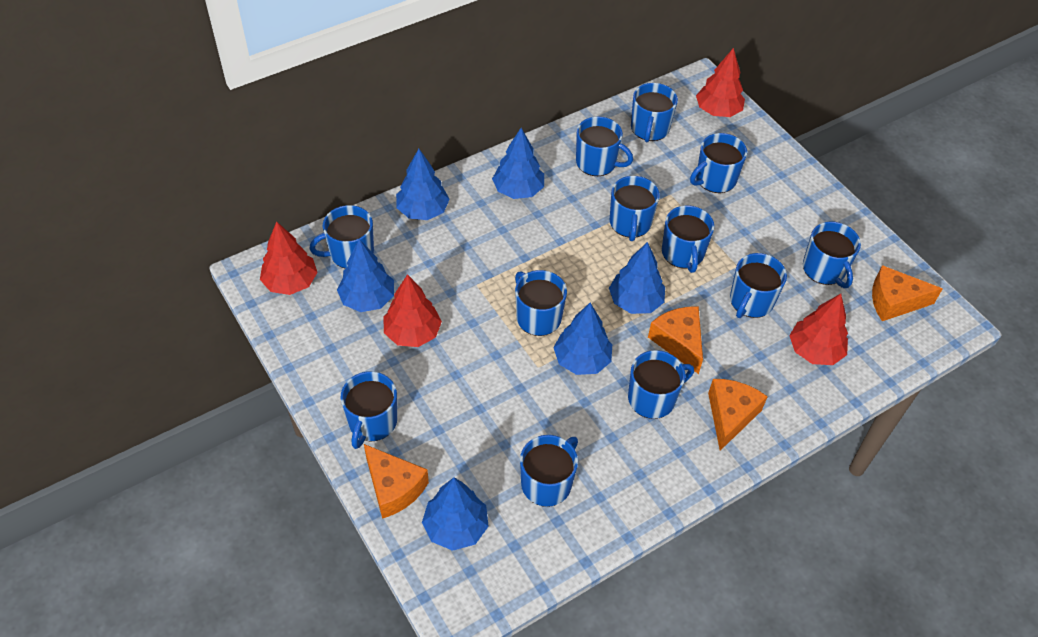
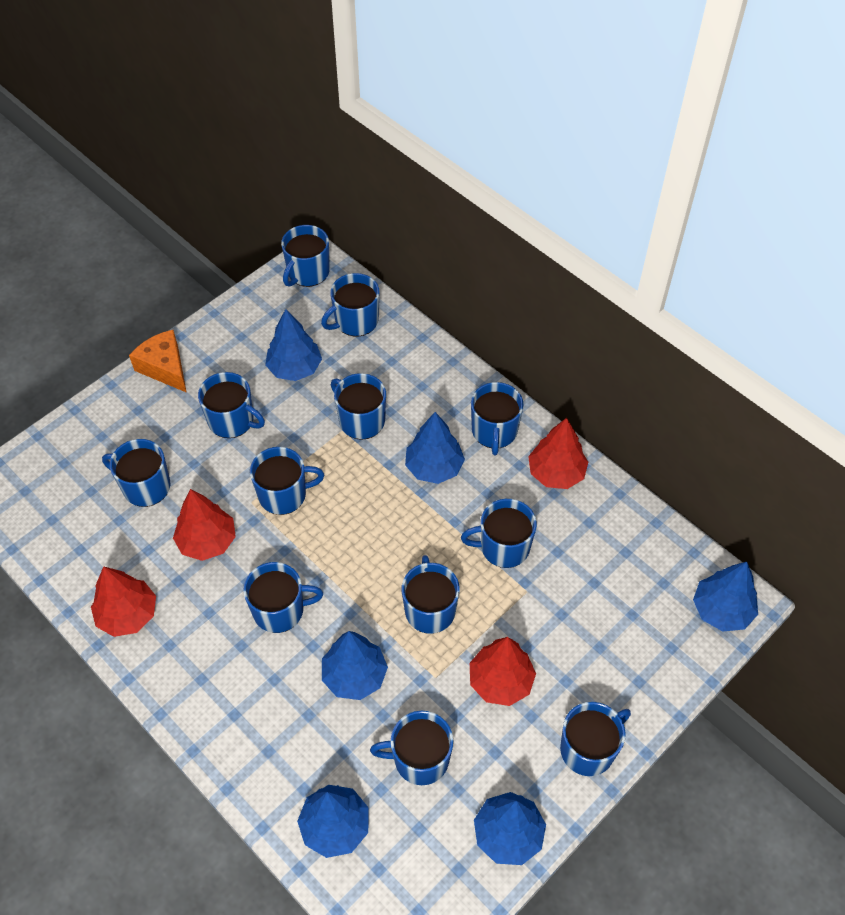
orange cheese: [364,444,429,519] [648,306,703,374] [708,379,768,451] [872,265,943,321] = 4 -> [129,330,187,393] = 1

